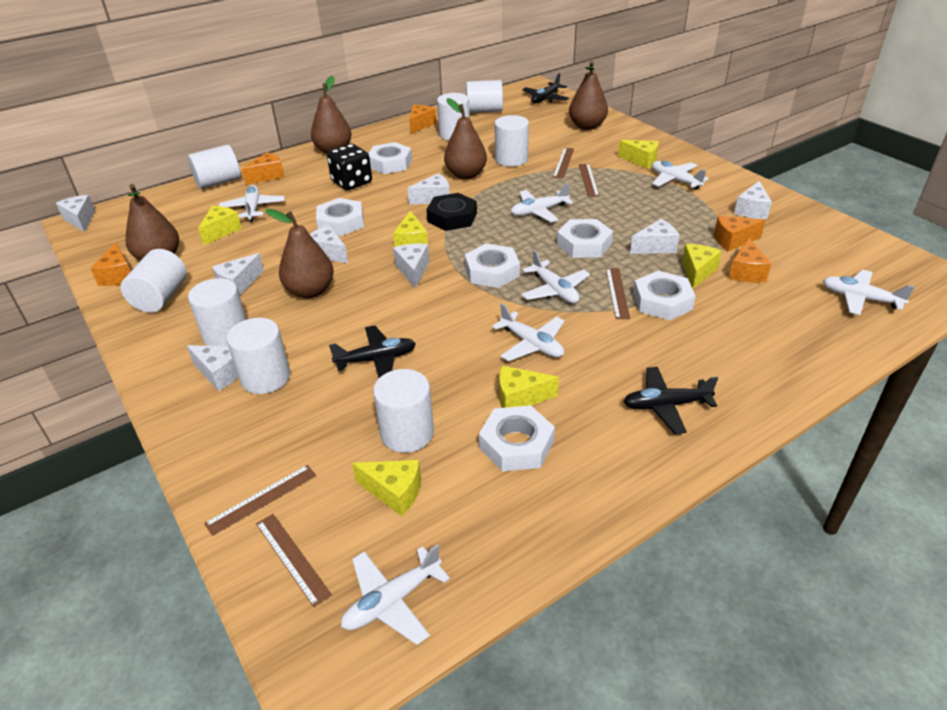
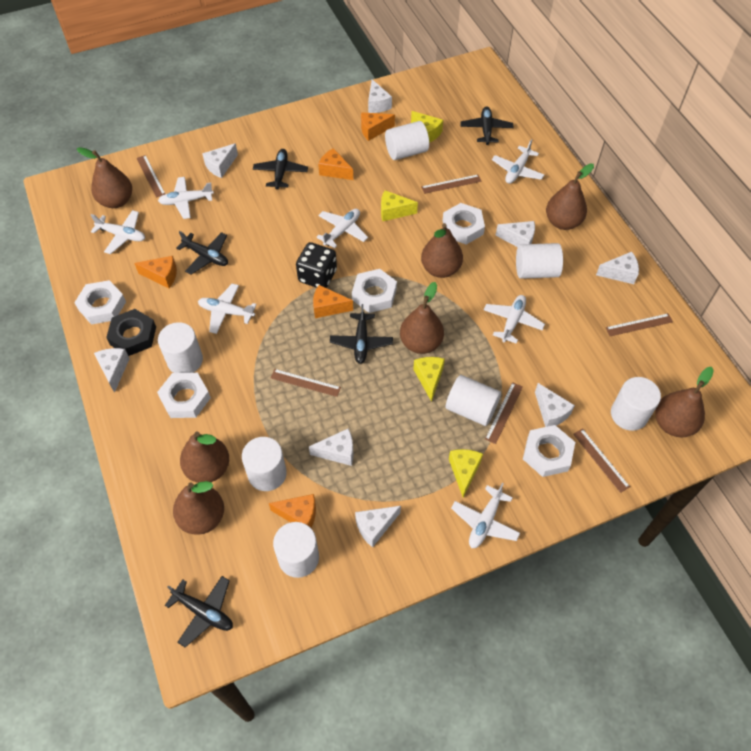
black plane: [329,325,416,378] [522,73,569,103] [623,367,718,434] = 3 -> [165,576,233,647] [176,231,228,275] [253,149,308,190] [330,304,393,364] [460,107,514,145] = 5
brown pear: [125,184,179,261] [266,209,334,298] [311,76,352,154] [444,98,487,179] [569,61,608,130] = 5 -> [77,147,132,208] [173,481,224,535] [180,432,229,483] [400,282,444,354] [421,223,463,278] [546,164,594,230] [655,367,714,437] = 7
brown ruler: [204,465,316,536] [256,514,332,607] [553,148,574,178] [579,164,599,197] [606,268,630,319] = 5 -> [136,155,165,198] [271,369,341,397] [421,175,482,194] [485,382,523,444] [573,428,630,493] [606,313,673,336] = 6
white cylinder: [121,249,187,313] [188,145,241,189] [188,278,247,347] [227,318,290,394] [373,369,434,453] [437,93,470,141] [466,80,503,113] [495,115,529,167] = 8 -> [158,322,203,373] [242,437,287,491] [273,522,319,578] [385,121,429,160] [446,375,501,426] [516,243,563,279] [611,377,661,431] = 7
white nut: [316,198,364,236] [368,142,412,174] [465,243,520,288] [479,405,555,471] [557,219,613,258] [633,271,696,321] = 6 -> [74,280,126,325] [157,372,211,418] [352,269,397,313] [442,203,485,245] [523,425,575,477] = 5
yellow cheese: [198,206,242,246] [352,460,421,516] [393,211,428,247] [499,366,559,408] [618,140,659,169] [682,244,722,289] = 6 -> [381,190,418,221] [411,111,443,143] [413,357,445,402] [449,449,483,498] = 4

